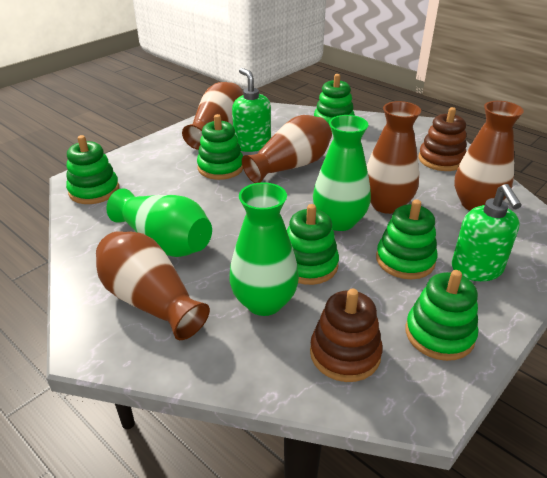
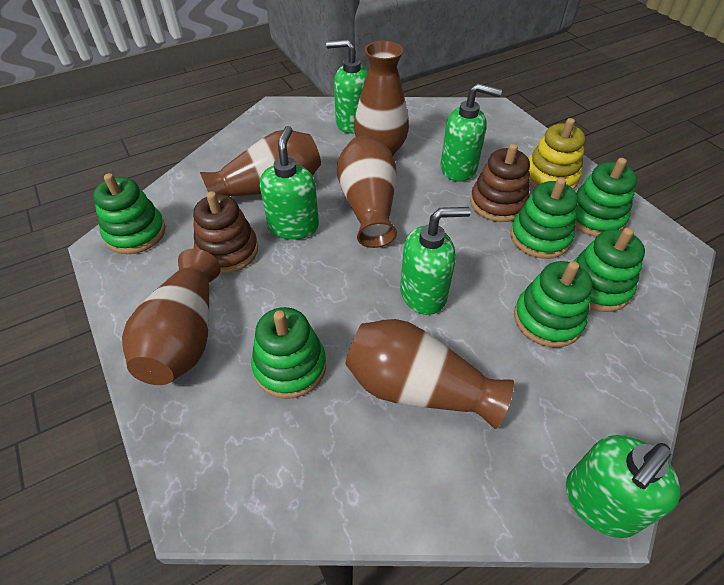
green soap dispenser: [232,68,271,152] [452,184,522,281] = 2 -> [260,126,319,240] [326,39,368,134] [400,207,471,315] [441,83,502,181] [566,435,681,538] = 5
green vase: [106,188,212,257] [229,182,299,316] [313,115,371,231] = 3 -> none = 0
yellow stacking toy: none = 0 -> [529,118,585,189] = 1

